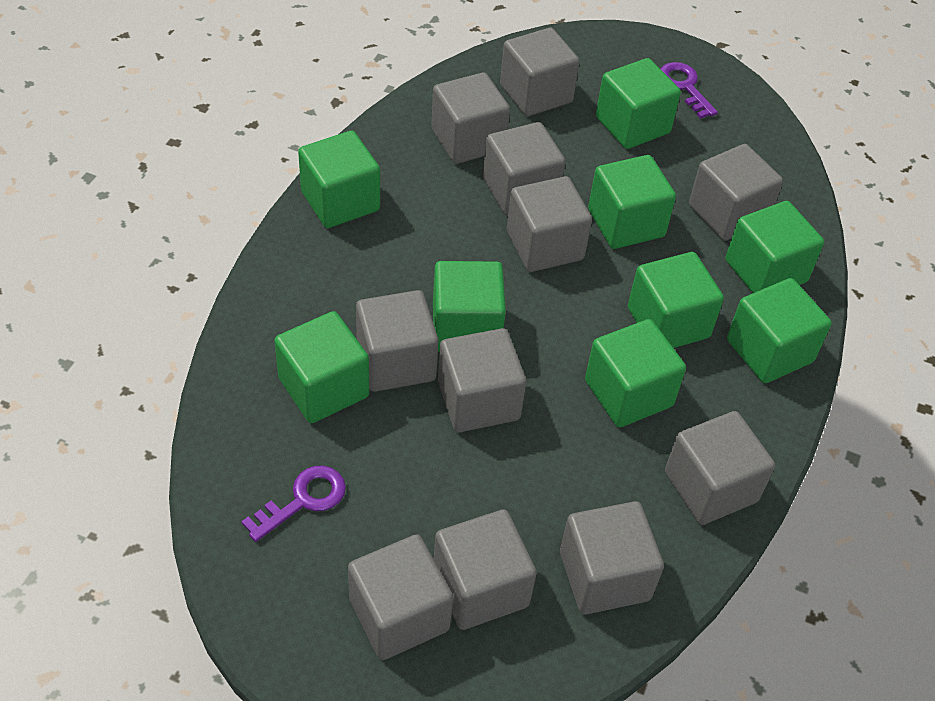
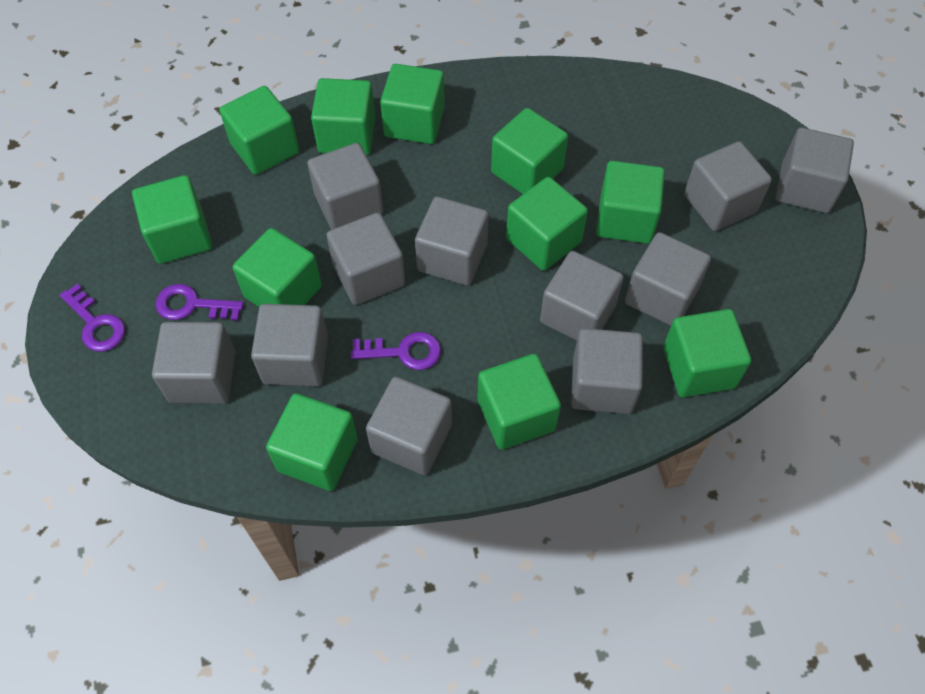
green cube: [274,311,369,423] [298,131,380,228] [433,261,506,352] [585,319,686,427] [588,155,676,249] [596,58,681,149] [628,252,724,348] [725,201,824,293] [727,278,832,383] = 9 -> [132,175,212,264] [219,86,299,175] [233,228,322,307] [266,393,358,491] [311,78,376,155] [380,64,445,144] [477,354,561,450] [491,108,568,194] [506,177,588,271] [596,161,665,244] [663,309,751,397] = 11
purple key: [241,466,346,542] [661,62,718,119] = 2 -> [60,284,125,352] [156,284,244,321] [350,332,441,370] = 3

